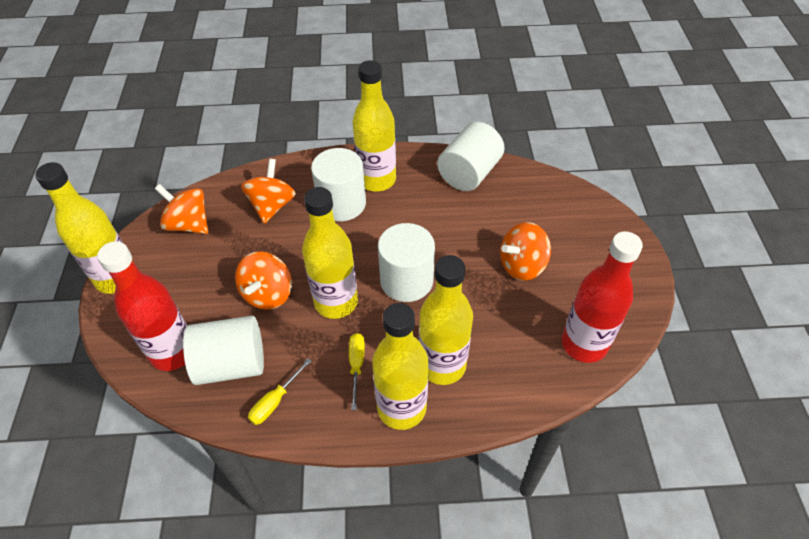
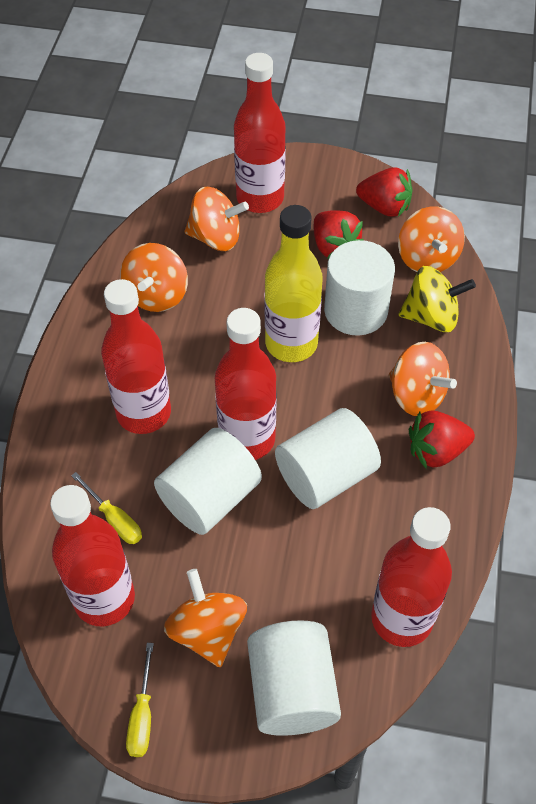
orange spinning top: [155,184,208,234] [235,252,292,310] [241,159,296,224] [500,222,551,281] = 4 -> [120,243,188,312] [164,569,247,667] [184,187,249,251] [389,342,457,416] [398,206,465,272] = 5
red bottle: [97,241,187,371] [562,231,643,363] = 2 -> [50,485,135,626] [101,279,171,434] [215,308,277,460] [234,53,286,213] [371,507,452,647] = 5
red strawberry: none = 0 -> [314,210,364,259] [356,167,413,217] [409,410,475,469] = 3
yellow bottle: [35,162,135,294] [302,187,358,319] [352,60,396,192] [372,303,428,430] [419,255,473,385] = 5 -> [265,205,323,362] = 1
yellow spinning top: none = 0 -> [399,266,476,332] = 1

